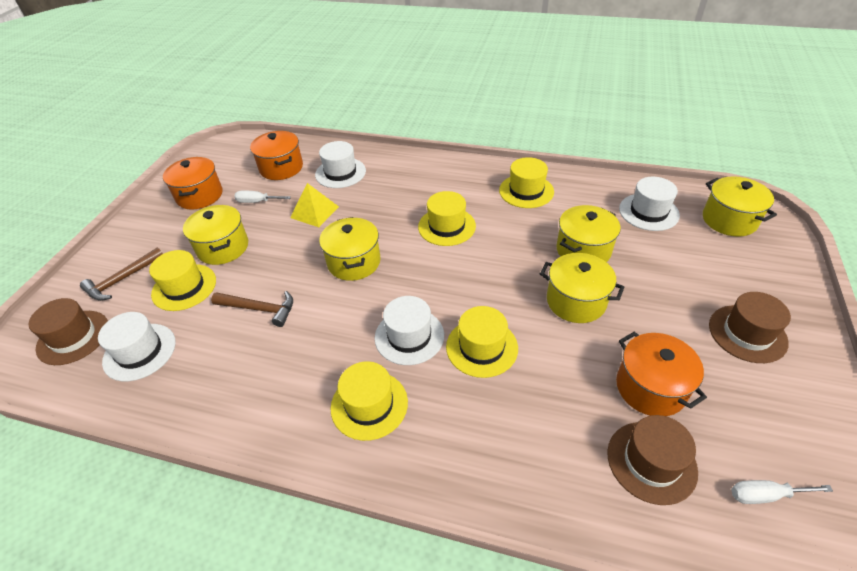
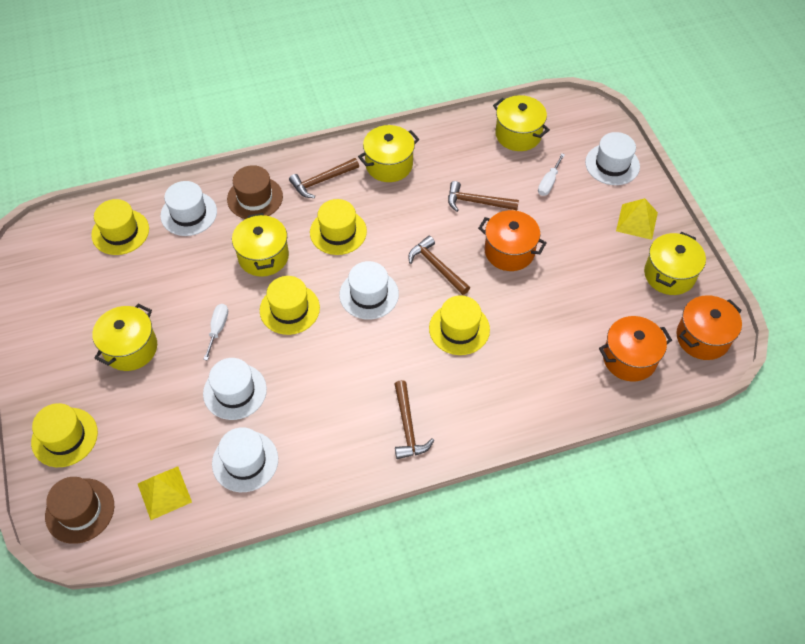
brown hammer: [80,247,163,301] [211,291,293,327] = 2 -> [289,158,359,198] [394,380,434,459] [408,236,470,295] [448,181,519,212] = 4
brown hat: [29,298,108,365] [607,415,698,505] [709,292,791,363] = 3 -> [45,477,114,544] [227,165,283,219] = 2
white hat: [98,312,176,381] [315,141,366,188] [375,296,444,365] [619,177,680,231] = 4 -> [160,181,217,236] [203,358,267,420] [212,427,278,492] [339,261,399,320] [585,132,640,185] = 5
yellow pyramid: [290,183,339,227] = 1 -> [138,466,192,520] [616,198,658,240] = 2

